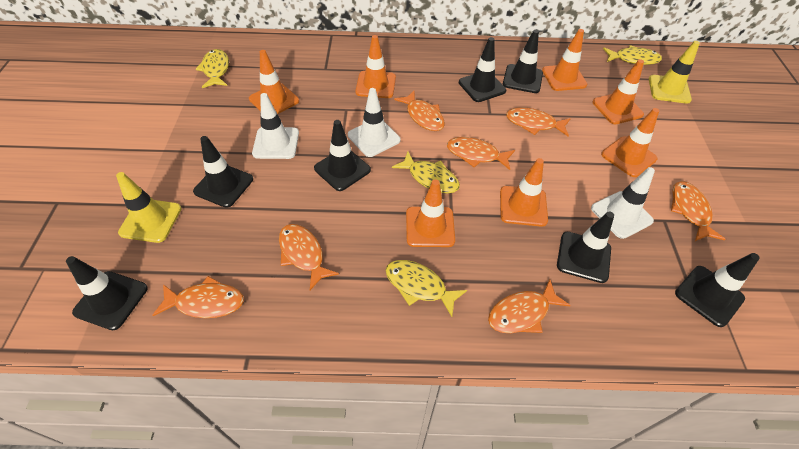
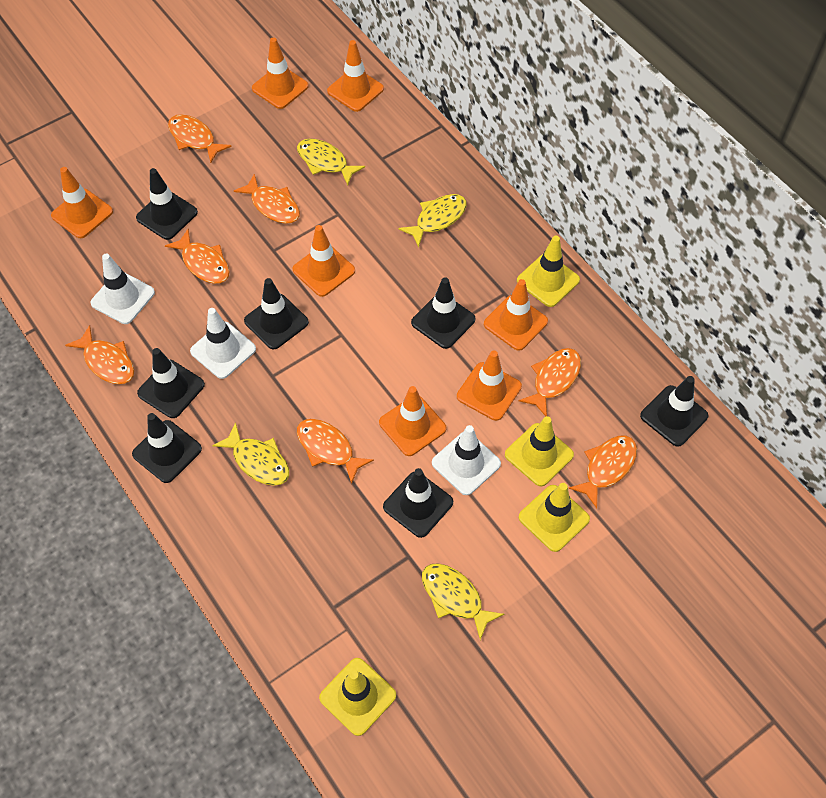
yellow traffic cone: [116,172,182,243] [649,41,700,104] = 2 -> [319,658,396,736] [505,416,574,486] [517,236,580,307] [519,483,590,552] = 4

